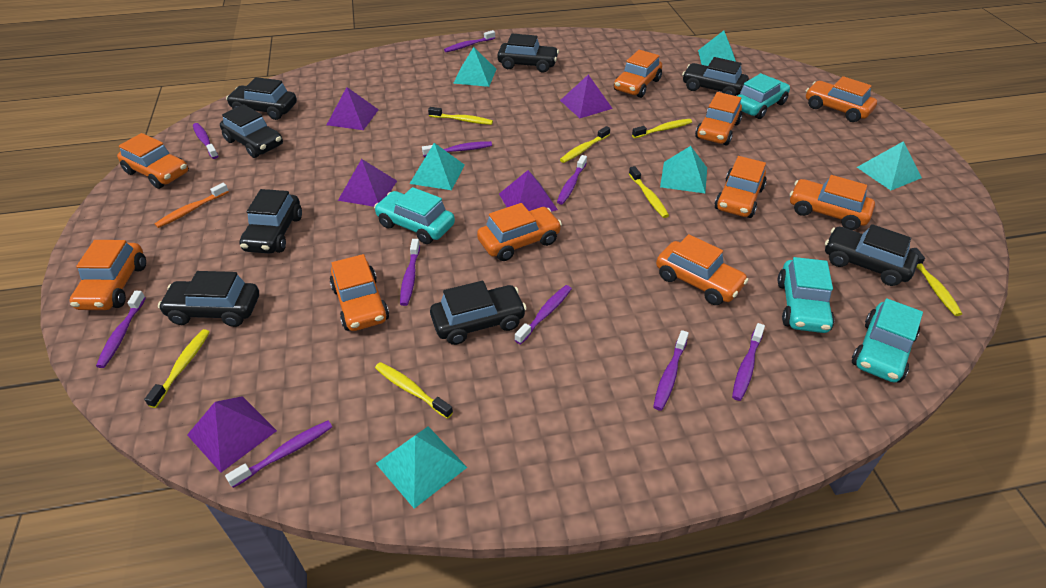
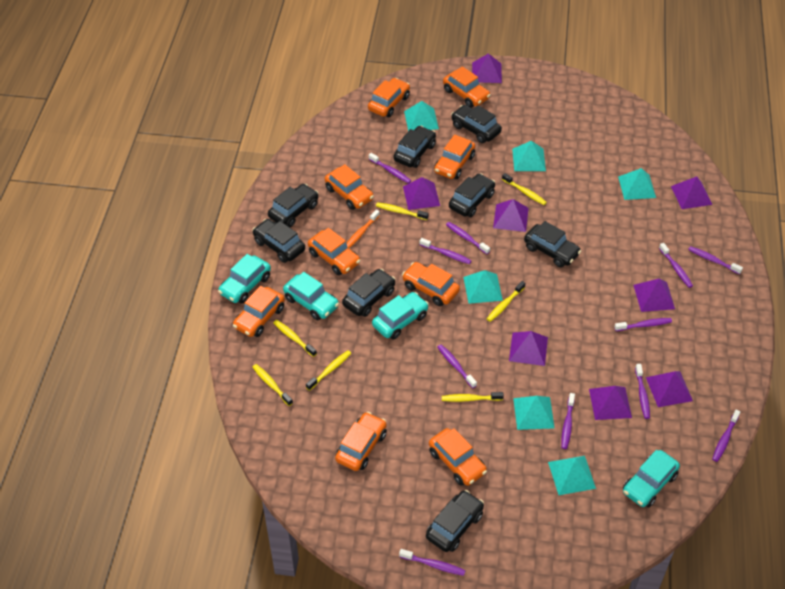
orange car: [70,240,146,310] [117,133,189,189] [330,254,389,331] [477,203,562,261] [614,50,662,98] [656,234,749,305] [695,92,743,145] [715,156,767,218] [790,175,875,230] [806,76,877,122] = 10 -> [233,286,285,337] [308,228,360,275] [325,164,374,210] [335,412,387,471] [368,78,410,117] [402,262,460,306] [429,428,487,486] [434,135,475,179] [443,66,491,108] = 9
purple pyramid: [187,396,277,472] [327,87,379,130] [338,159,397,207] [499,170,558,212] [560,75,613,118] = 5 -> [403,177,440,210] [472,53,502,83] [493,199,529,232] [509,331,548,366] [589,386,632,420] [634,279,675,312] [646,371,693,407] [671,176,713,209] = 8
purple toothbrush: [96,291,146,368] [193,123,218,159] [225,421,332,488] [400,239,420,306] [422,141,492,157] [444,30,495,52] [515,285,572,344] [557,155,587,205] [653,330,689,411] [732,323,765,401] = 10 -> [369,153,411,184] [399,549,466,576] [419,238,472,264] [438,344,477,388] [446,222,490,254] [561,393,575,449] [614,318,672,331] [635,364,650,419] [659,243,693,288] [688,246,743,274] [712,410,740,462] = 11

